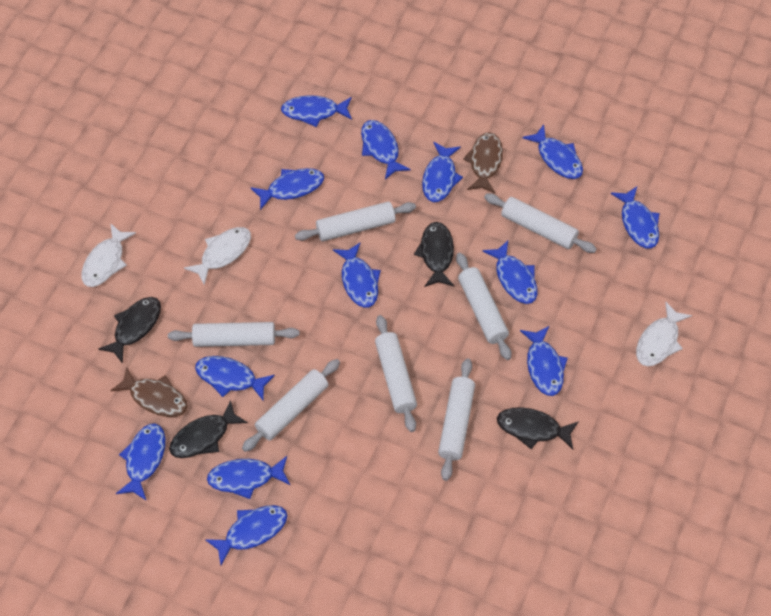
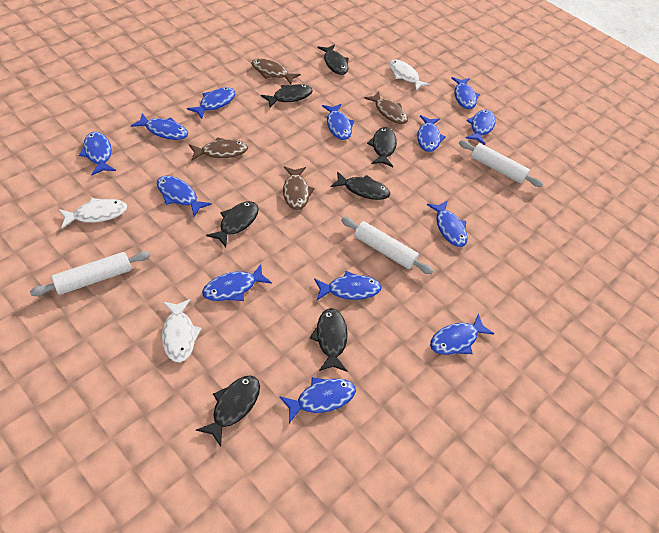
black fish: [98,297,161,364] [169,400,248,458] [414,222,454,287] [497,407,579,449] = 4 -> [196,376,260,447] [206,201,259,247] [261,84,313,108] [310,308,348,372] [317,44,349,75] [331,171,390,200] [367,127,397,167] = 7
brown fish: [110,368,188,417] [463,132,503,193] = 2 -> [189,137,248,160] [251,58,301,84] [283,166,315,210] [364,92,408,124] = 4
white rolling pin: [168,322,300,347] [242,359,340,452] [295,202,416,241] [375,315,417,432] [438,358,475,481] [456,253,511,360] [484,193,597,253] = 7 -> [30,251,150,296] [341,217,433,274] [459,140,543,187] = 3

